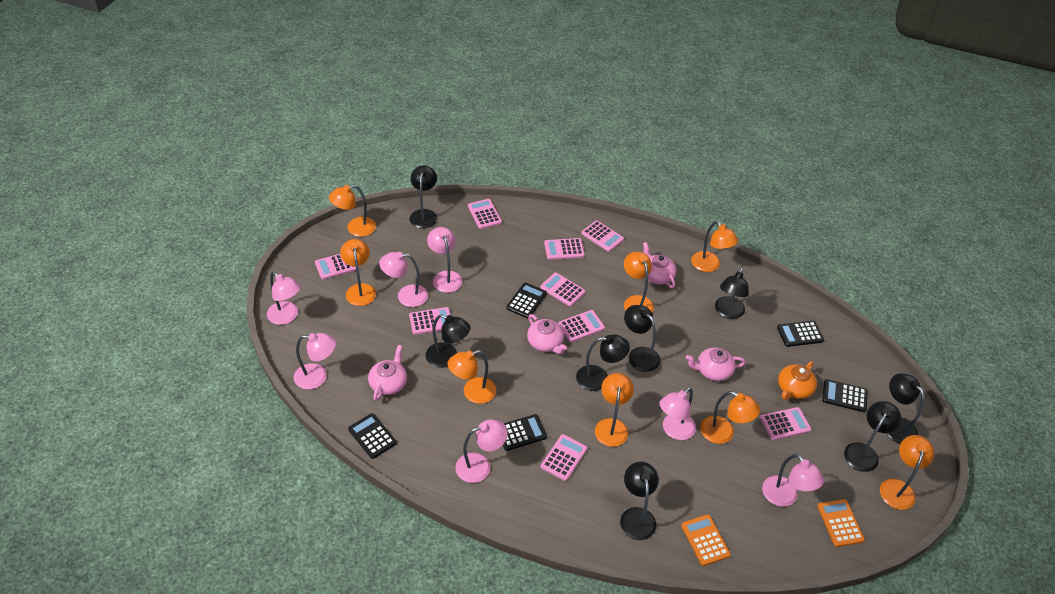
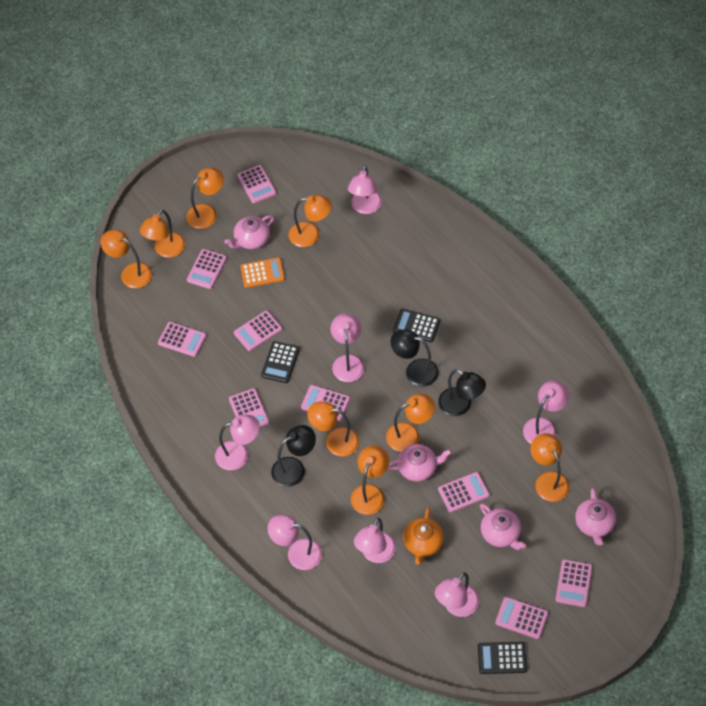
black calculator: [348,413,397,459] [503,414,547,451] [506,282,547,319] [777,321,824,347] [822,379,868,412] = 5 -> [261,341,300,383] [393,308,440,342] [478,642,527,674] = 3
black lamp: [410,165,438,229] [425,314,471,368] [576,334,630,391] [620,462,659,540] [624,305,660,372] [715,267,749,319] [844,401,901,472] [886,373,924,444] = 8 -> [271,425,316,487] [391,330,439,387] [439,369,486,416] = 3
orange calculator: [681,514,731,566] [817,499,865,547] = 2 -> [240,257,285,288] = 1

